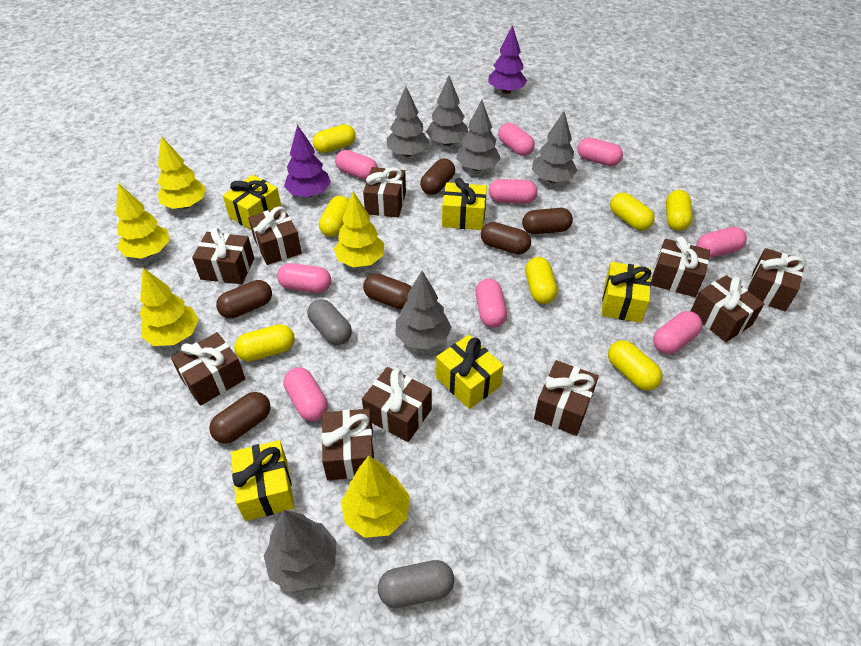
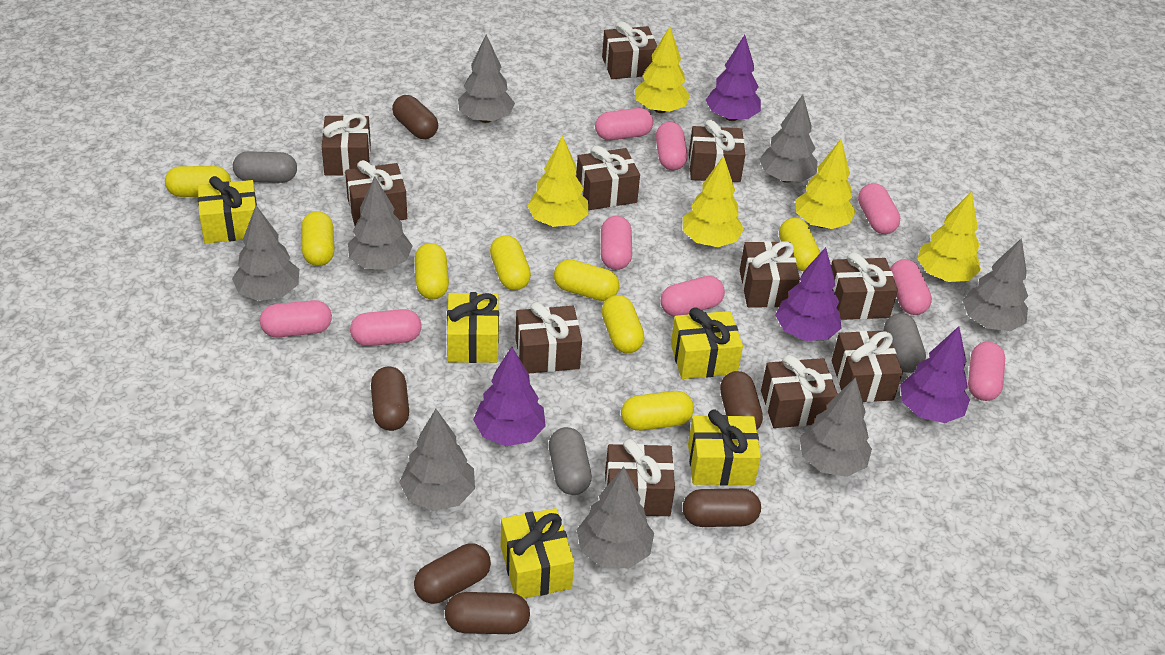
brown gift: [171,332,245,406] [192,228,254,284] [248,206,302,265] [321,409,374,480] [362,367,432,442] [363,167,406,218] [534,360,599,436] [651,236,710,297] [691,275,764,342] [748,248,806,311] = 10 -> [322,114,371,176] [345,160,407,226] [516,302,582,374] [576,145,640,210] [602,21,657,79] [605,439,675,516] [689,120,745,182] [740,241,800,308] [761,355,838,428] [831,252,898,320] [832,331,903,402] = 11
grey capsule: [307,299,352,345] [378,560,454,608] = 2 -> [233,151,297,183] [549,427,592,495] [884,314,926,373] = 3
grey tree: [264,509,337,592] [387,86,430,157] [395,271,452,350] [426,76,468,146] [456,100,501,171] [532,111,578,183] = 6 -> [232,205,299,301] [348,177,412,270] [399,409,475,511] [458,35,515,123] [577,467,654,569] [759,95,818,183] [799,377,872,477] [963,238,1028,331] = 8
purple tree: [284,124,331,197] [489,25,527,94] = 2 -> [473,347,546,446] [706,35,761,121] [775,247,841,341] [900,326,970,423] = 4
yellow capsule: [234,324,295,362] [313,124,356,153] [319,196,349,237] [525,257,558,304] [608,340,662,390] [610,193,655,231] [666,190,693,231] = 7 -> [165,166,231,197] [301,211,334,266] [415,243,449,299] [490,235,531,290] [554,259,619,301] [602,295,644,353] [621,391,694,431] [779,218,820,271] = 8

